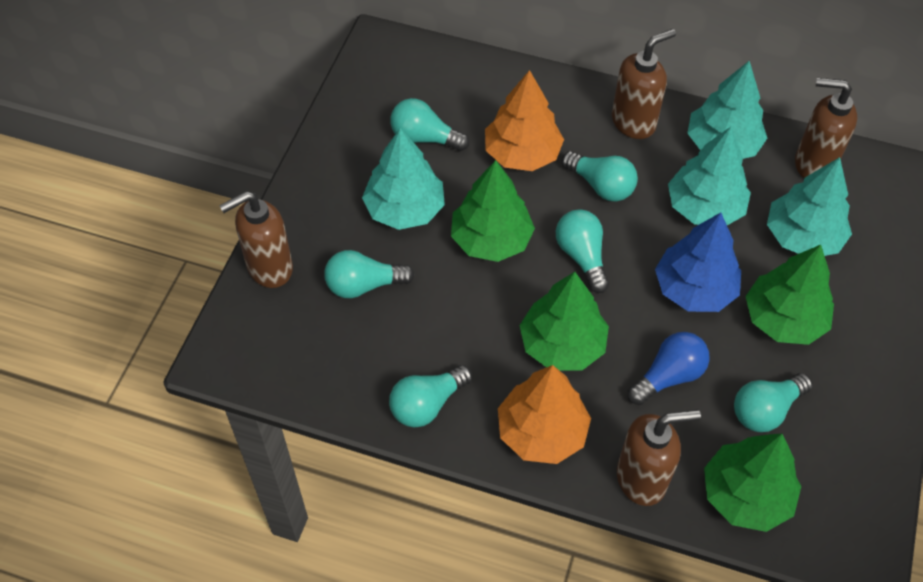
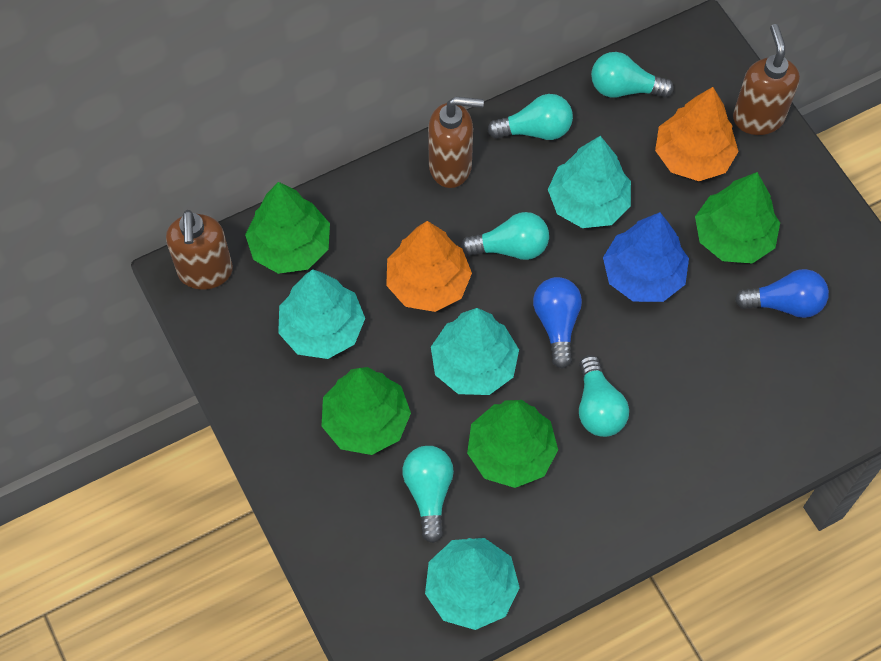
blue light bulb: [628,332,710,405] = 1 -> [533,277,582,369] [735,269,829,318] = 2
brown soap dispenser: [219,191,293,288] [612,29,676,139] [617,409,701,506] [795,78,857,178] = 4 -> [166,210,233,290] [428,97,484,188] [733,24,800,135] = 3
turquoise light bulb: [324,250,415,298] [389,365,472,428] [390,98,469,151] [556,209,609,293] [562,151,638,201] [734,373,812,432] = 6 -> [402,446,454,543] [461,212,549,260] [487,94,573,140] [579,355,629,437] [591,52,674,98] = 5

